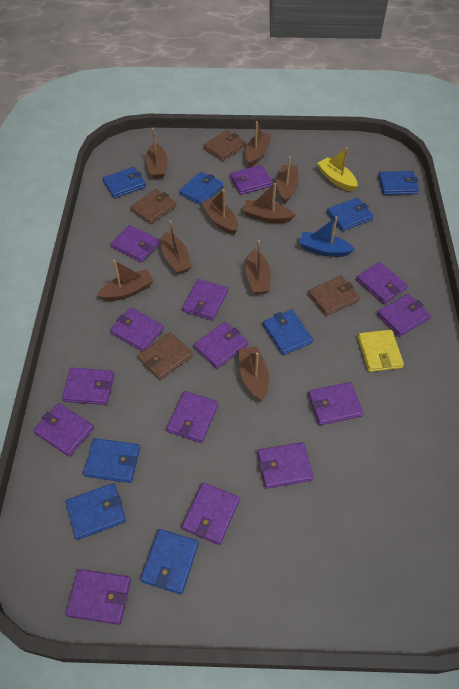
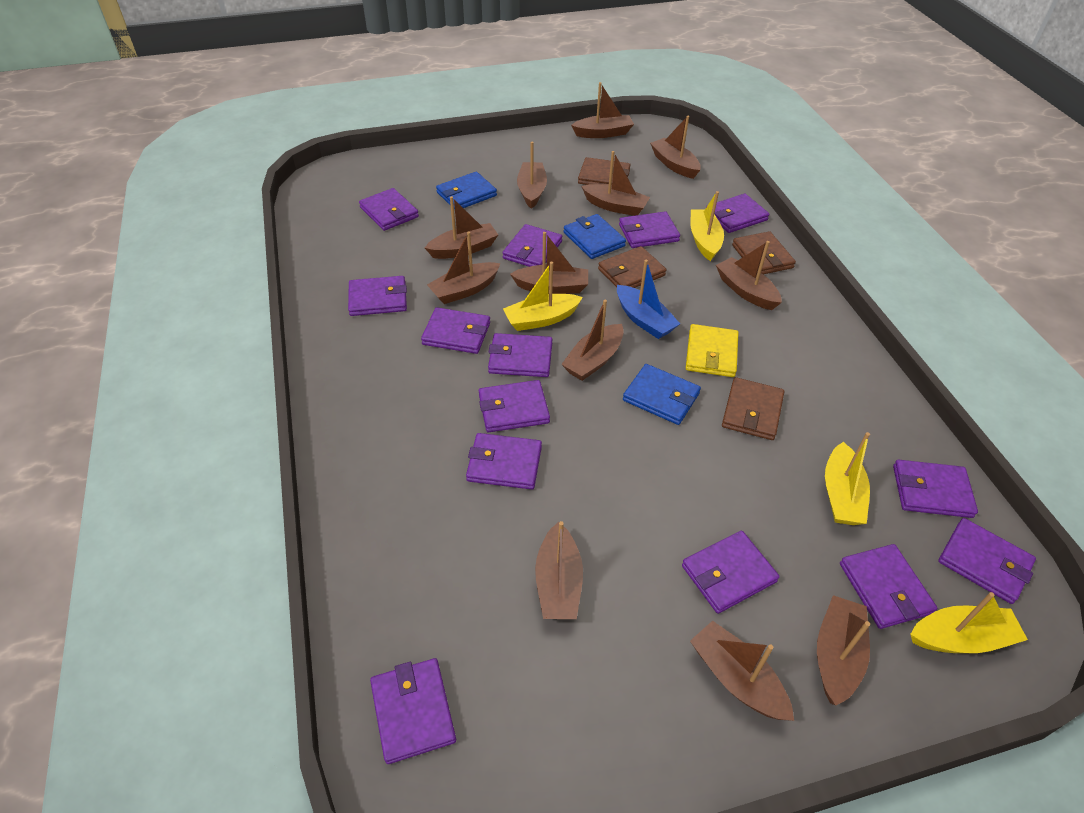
blue wallet: [66,483,126,540] [83,438,140,483] [102,167,146,198] [140,529,199,595] [179,172,223,206] [263,310,313,355] [327,198,374,231] [378,171,419,195] = 8 -> [436,172,497,209] [564,214,626,259] [623,364,701,425] = 3
brown boat: [97,260,154,301] [146,128,167,179] [161,220,192,275] [201,189,238,235] [239,346,269,402] [243,183,295,223] [245,121,271,167] [245,240,271,295] [276,156,299,203] = 9 -> [425,196,498,259] [427,232,501,304] [510,232,588,294] [517,142,547,209] [535,521,583,619] [561,300,624,381] [571,82,634,138] [581,151,650,216] [650,116,701,179] [690,621,794,721] [716,241,782,310] [817,595,870,706] = 12
yellow boat: [317,147,358,191] = 1 -> [503,262,583,331] [691,191,724,261] [825,432,870,525] [910,592,1028,653] = 4

